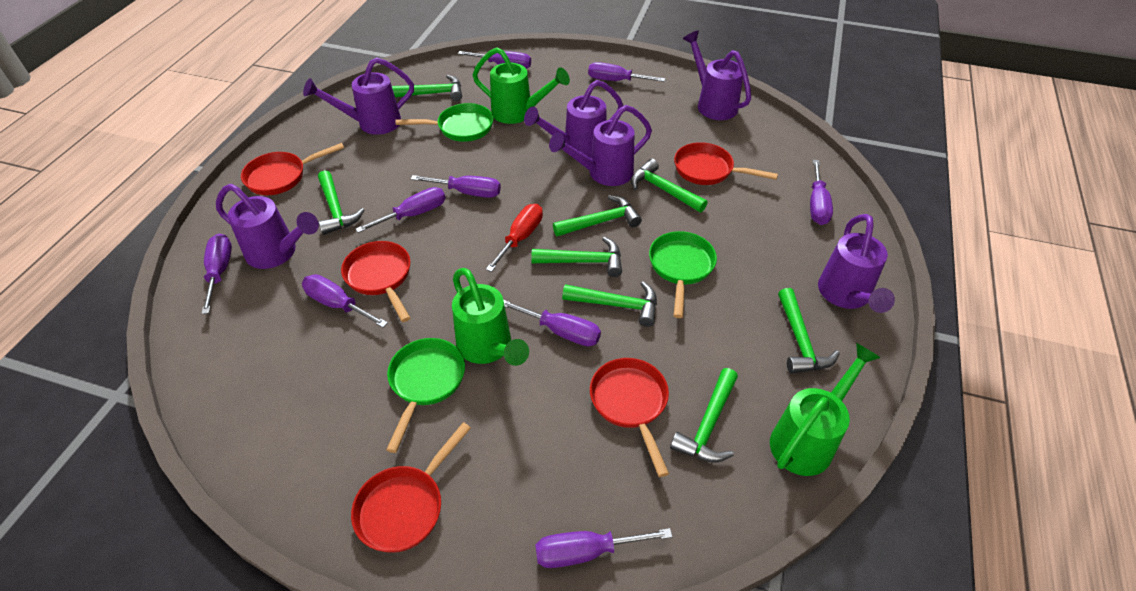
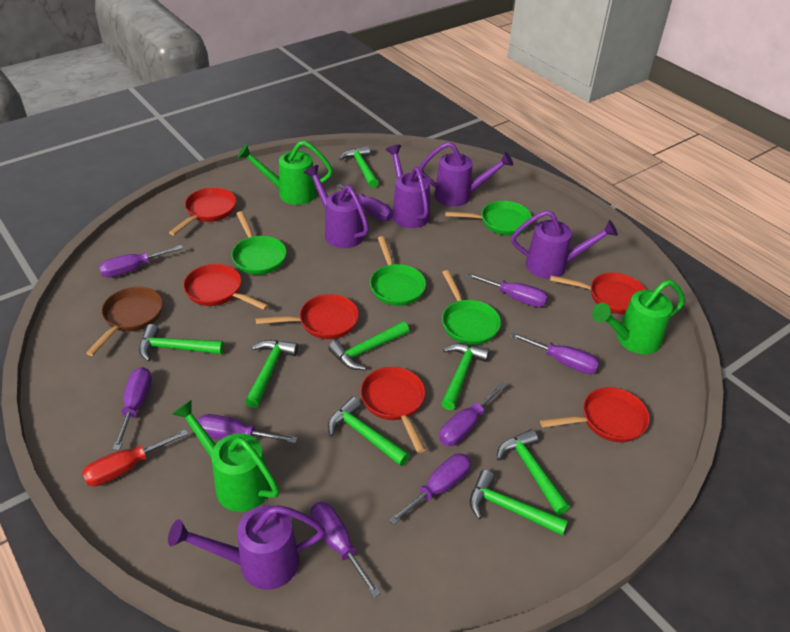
brown pan: none = 0 -> [86,287,163,356] = 1
green pan: [386,338,465,453] [395,103,493,142] [649,231,717,318] = 3 -> [232,211,287,275] [370,236,426,306] [442,270,501,345] [445,201,532,235] = 4
purple watering can: [216,184,319,269] [303,57,414,135] [524,80,623,158] [549,105,652,186] [683,31,751,120] [818,214,895,313] = 6 -> [168,505,325,590] [304,165,369,248] [386,145,430,228] [419,142,513,206] [511,210,618,279] = 5
red pan: [241,143,344,195] [341,241,410,322] [351,422,471,553] [590,358,669,477] [674,142,778,185] = 5 -> [169,187,236,235] [183,264,269,310] [256,294,359,339] [360,367,425,453] [540,387,650,442] [550,272,646,314] = 6

